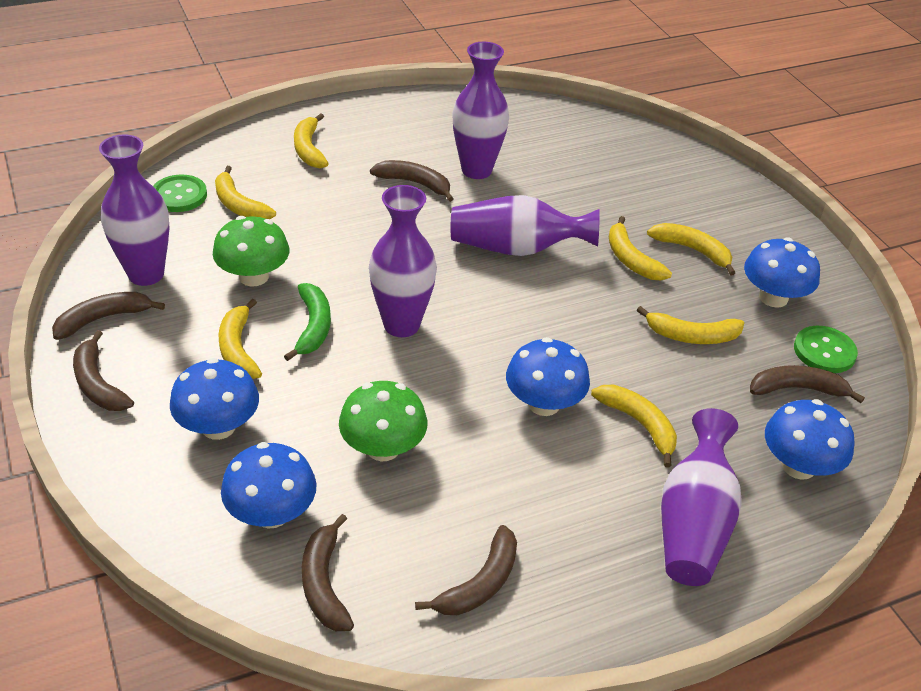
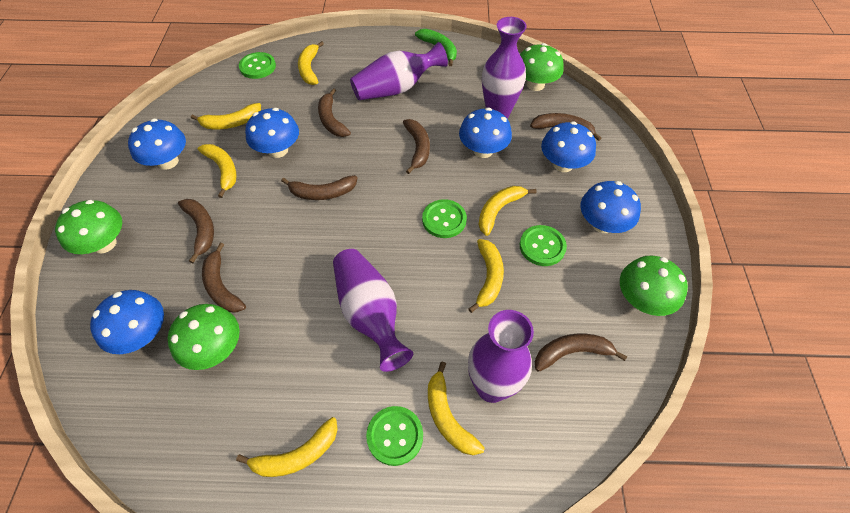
blue mushroom: [170,358,259,440] [221,442,317,529] [506,337,590,416] [744,238,820,308] [765,399,855,480] = 5 -> [90,290,164,354] [128,118,186,170] [245,108,299,158] [459,108,512,158] [541,121,596,172] [580,181,641,233] = 6
brown banana: [52,292,165,340] [73,330,134,411] [302,514,354,631] [370,160,454,202] [415,525,517,615] [750,365,865,403] = 6 -> [178,199,214,263] [202,243,246,313] [281,175,358,200] [318,88,351,137] [403,119,430,174] [530,113,602,141] [535,334,627,372] = 7
green button: [153,174,207,212] [794,326,858,373] = 2 -> [239,52,276,79] [366,406,423,466] [422,199,467,238] [520,225,567,266] = 4
green mushroom: [213,216,289,287] [339,381,428,462] = 2 -> [55,200,122,254] [168,304,240,370] [520,43,564,91] [620,256,688,316] = 4
purple vase: [99,134,169,286] [369,185,437,337] [451,195,600,256] [452,42,509,179] [661,408,742,586] = 5 -> [333,249,413,372] [350,42,448,100] [468,310,534,403] [482,17,527,119] = 4

